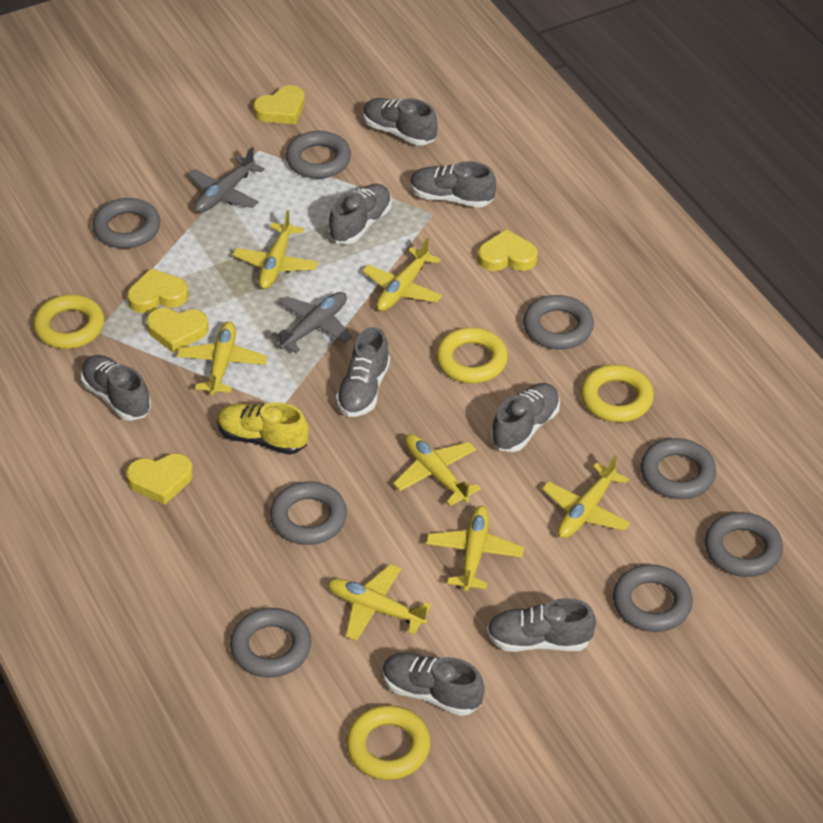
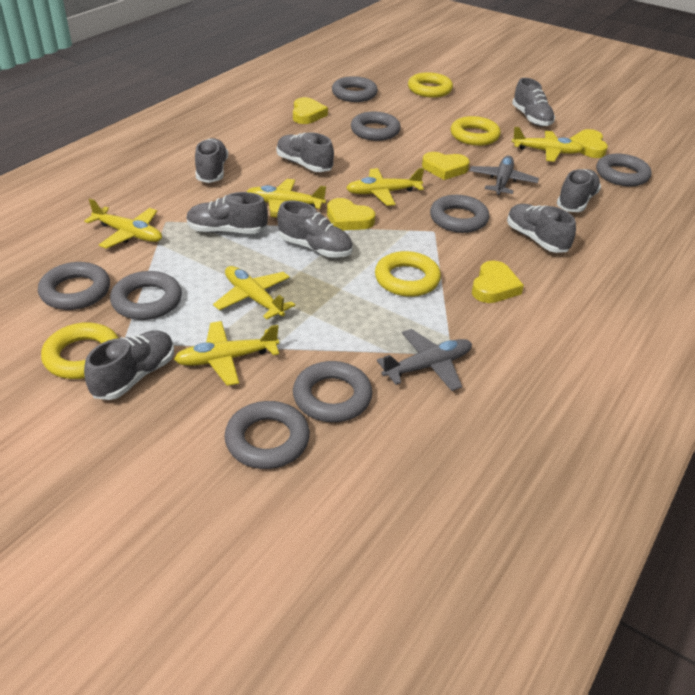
yellow plane: [177,321,267,395] [233,210,318,289] [327,564,432,641] [362,238,442,311] [393,434,481,506] [426,506,524,591] [542,455,631,538] = 7 -> [84,199,162,249] [174,321,279,386] [213,266,295,320] [247,179,326,218] [346,168,424,206] [512,127,584,162] = 6
yellow shoe: [217,402,309,455] = 1 -> none = 0

